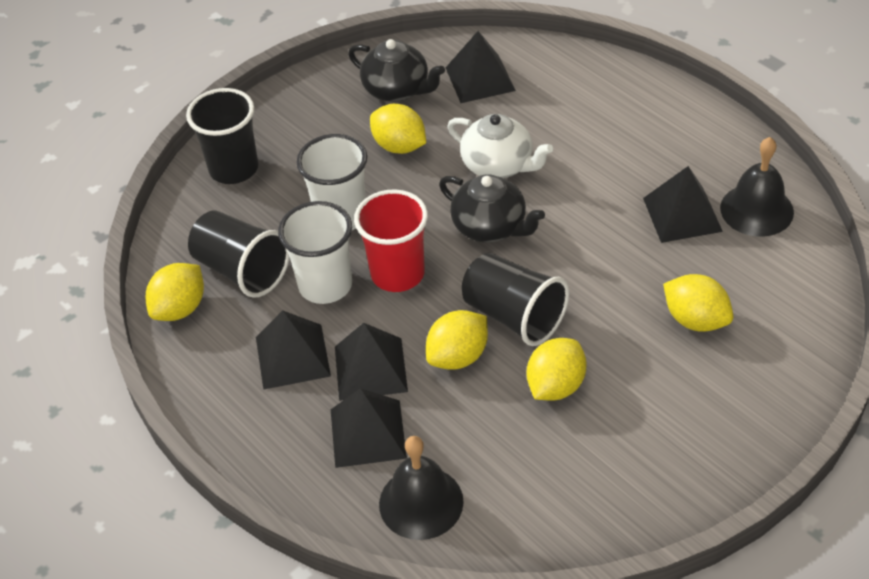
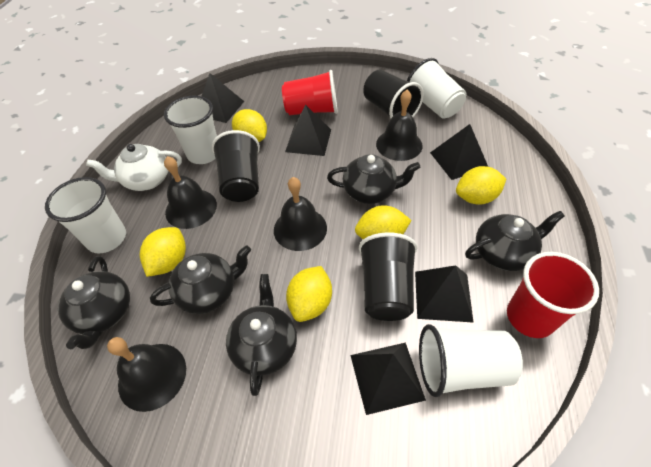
black bell: [379,436,464,540] [720,137,794,237] = 2 -> [107,337,186,412] [164,156,217,229] [274,177,327,251] [376,90,422,161] = 4
black teapot: [348,39,445,102] [439,174,545,242] = 2 -> [58,256,130,349] [150,245,251,314] [226,274,297,396] [327,154,420,204] [465,211,565,271] = 5
red cup: [354,189,428,292] = 1 -> [282,70,337,115] [507,252,599,338] = 2
white cup: [278,201,352,304] [297,134,367,230] = 2 -> [45,177,126,253] [164,96,217,164] [407,58,466,118] [419,324,523,397] = 4

